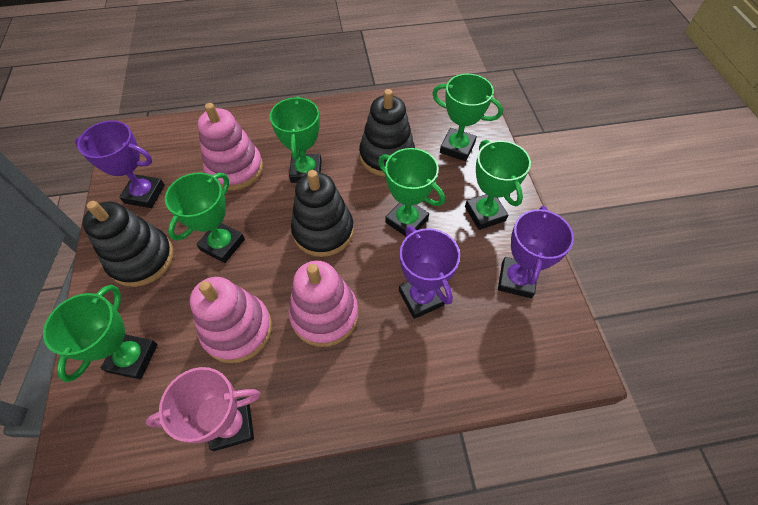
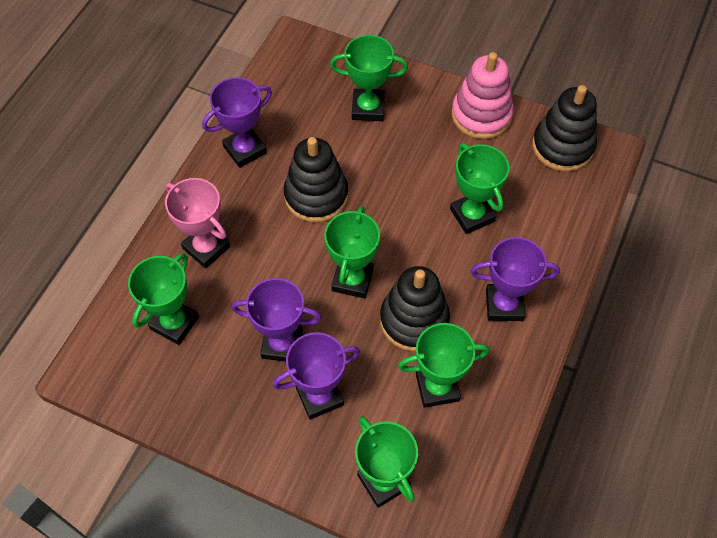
pink stacking toy: [190,277,272,363] [198,103,263,190] [288,261,358,347] = 3 -> [452,52,514,139] = 1
purple trophy: [75,120,165,208] [399,226,460,319] [498,206,574,298] = 3 -> [202,77,272,168] [232,278,322,362] [273,332,360,420] [471,237,560,321] = 4

